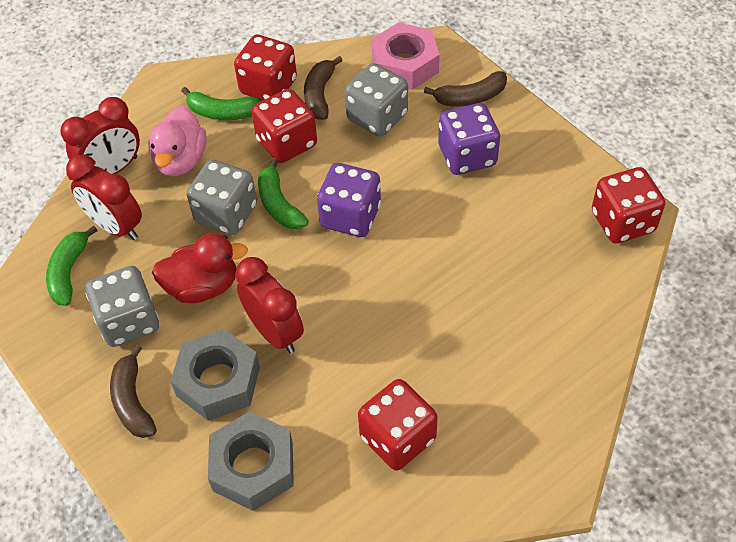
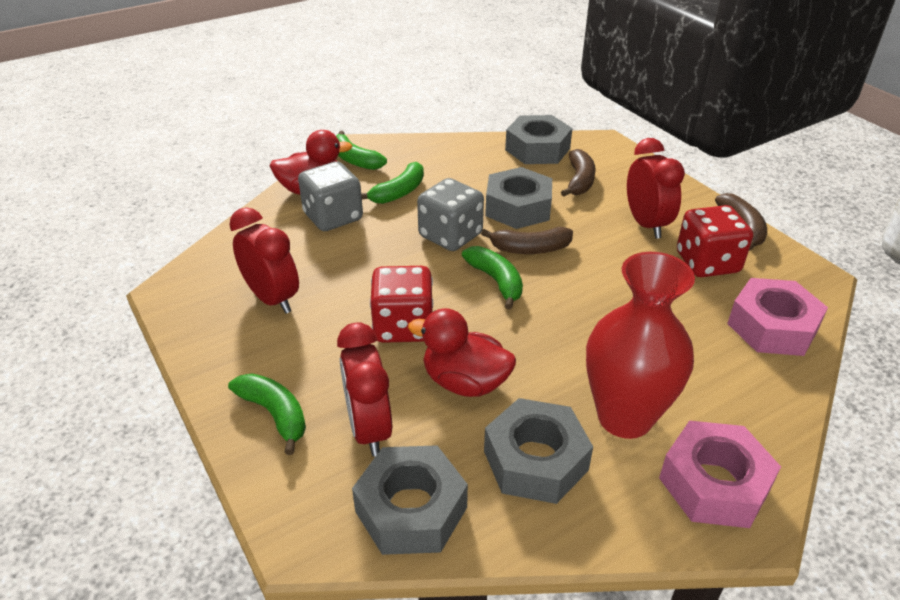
green banana: [46,226,98,306] [181,87,263,120] [258,158,309,229] = 3 -> [228,373,306,455] [336,131,387,170] [361,162,424,204] [462,246,523,310] = 4
grey dice: [86,266,159,347] [187,160,257,235] [345,63,408,137] = 3 -> [298,161,363,231] [417,178,484,251] = 2
grey nut: [171,329,260,421] [208,411,294,511] = 2 -> [352,445,468,555] [484,398,593,504] [485,167,552,229] [505,115,572,164] = 4
pink duck: [148,106,207,176] = 1 -> none = 0
pink nut: [372,22,440,90] = 1 -> [659,420,781,528] [727,278,828,356] = 2
purple dice: [317,163,381,237] [438,103,500,175] = 2 -> none = 0
red dice: [234,35,297,100] [251,89,317,163] [358,379,438,470] [592,167,665,243] = 4 -> [370,266,433,343] [677,205,753,277] = 2
red duck: [152,233,248,303] = 1 -> [270,130,353,195] [408,308,516,397] = 2
red vase: none = 0 -> [586,252,695,439] = 1

